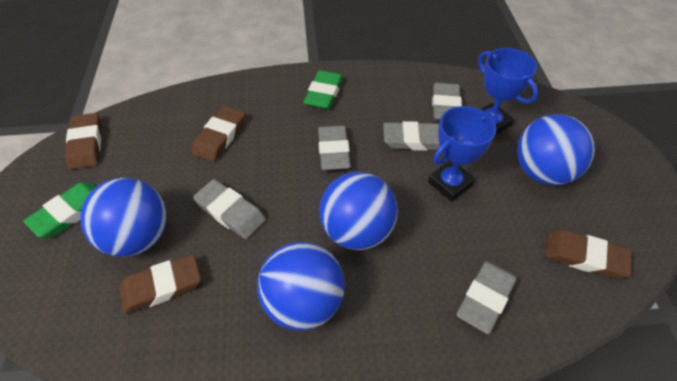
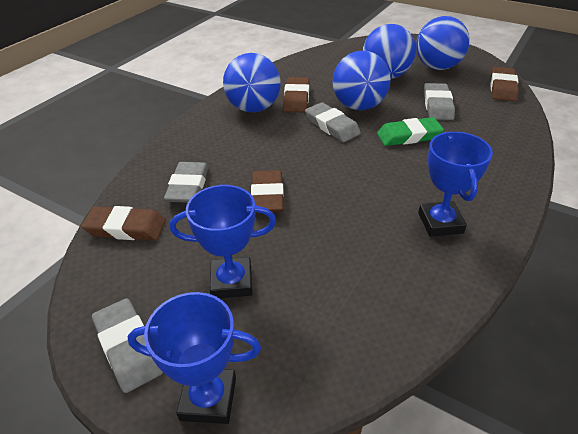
blue trophy: [428,106,496,201] [478,48,538,135] = 2 -> [128,292,261,424] [170,185,276,298] [418,132,493,237] = 3
green eraser: [23,182,96,238] [303,70,343,109] = 2 -> [377,117,444,146] = 1
grey eraser: [193,179,266,239] [318,125,351,170] [383,121,440,151] [432,83,462,121] [456,261,517,334] = 5 -> [92,298,163,393] [164,162,209,203] [305,102,361,142] [424,83,455,120] = 4

